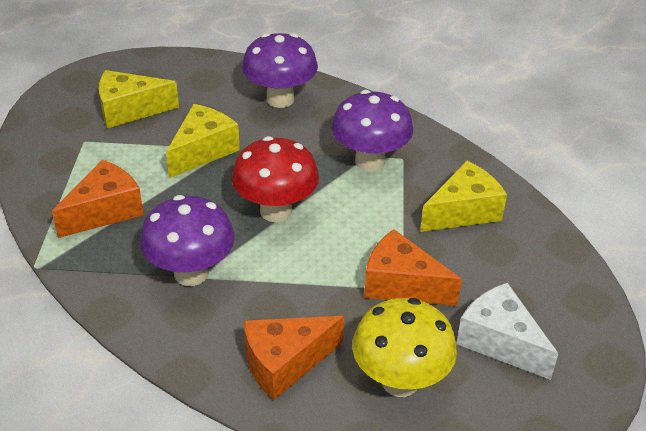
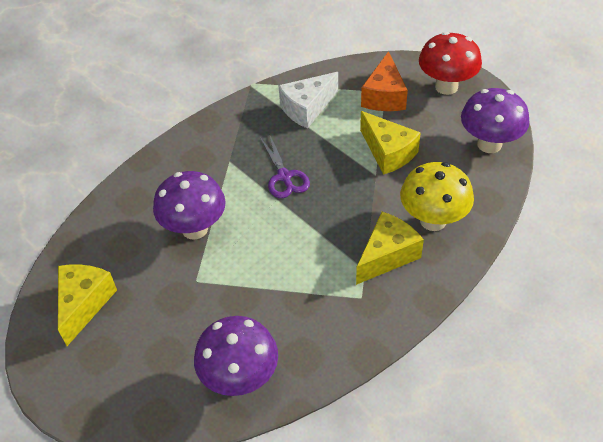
orange cheese: [52,160,144,238] [244,316,344,400] [364,229,462,306] = 3 -> [361,51,408,111] = 1
purple scissors: none = 0 -> [261,134,310,198] = 1

